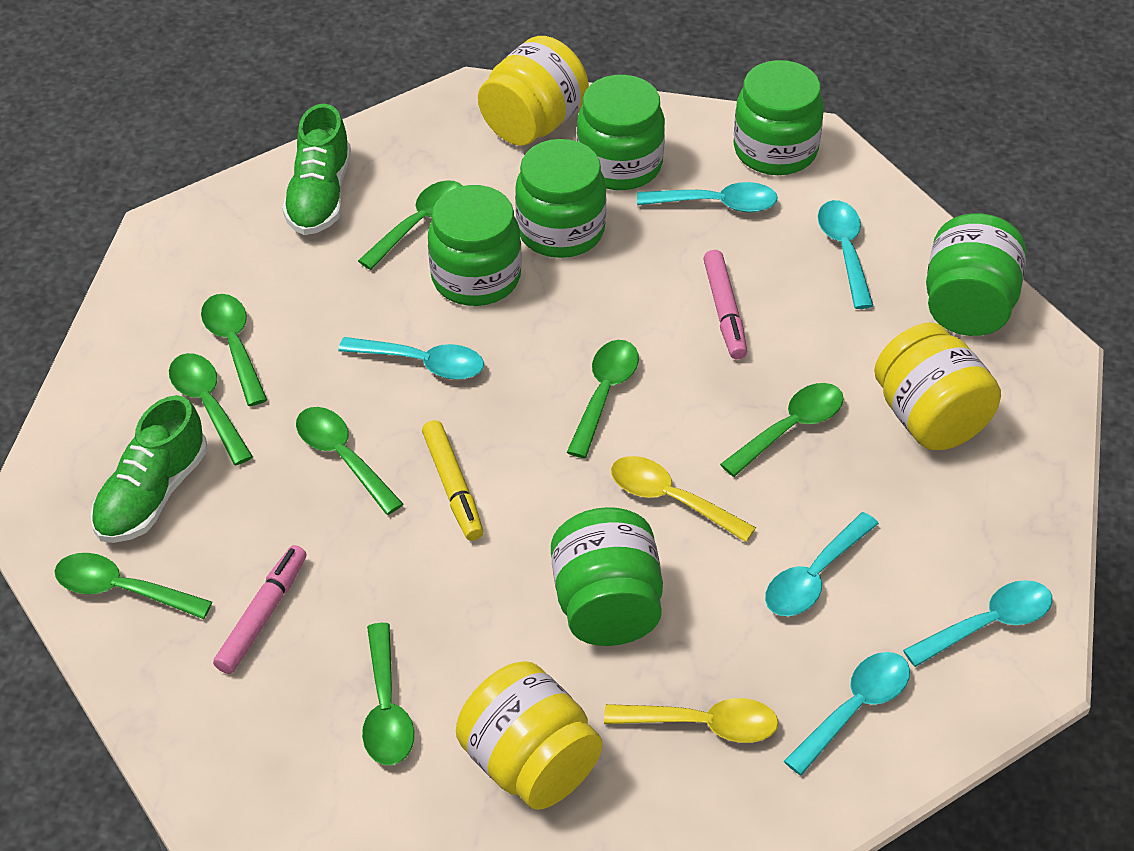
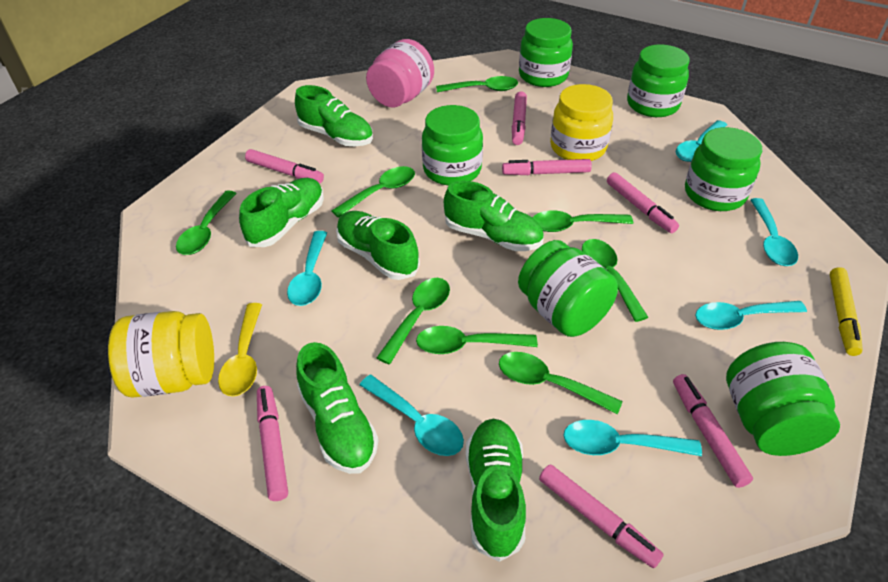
green shoe: [91,395,207,543] [282,104,351,235] = 2 -> [239,178,324,247] [295,85,373,146] [296,342,378,474] [336,211,420,280] [444,181,544,251] [466,419,526,562] = 6
pink jar: none = 0 -> [366,39,434,107] = 1
pink marker: [213,545,307,674] [703,250,747,359] = 2 -> [245,149,324,183] [257,386,288,501] [502,159,592,175] [512,91,527,145] [539,464,664,568] [607,172,679,233] [673,374,753,488] = 7
yellow jar: [456,661,602,810] [478,36,589,146] [874,322,1001,450] = 3 -> [108,311,214,398] [550,84,613,161] = 2
yellow spoon: [604,698,778,743] [611,456,756,542] = 2 -> [218,303,262,397] = 1

